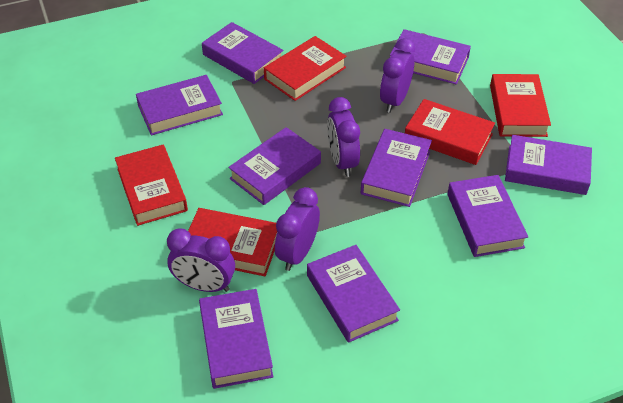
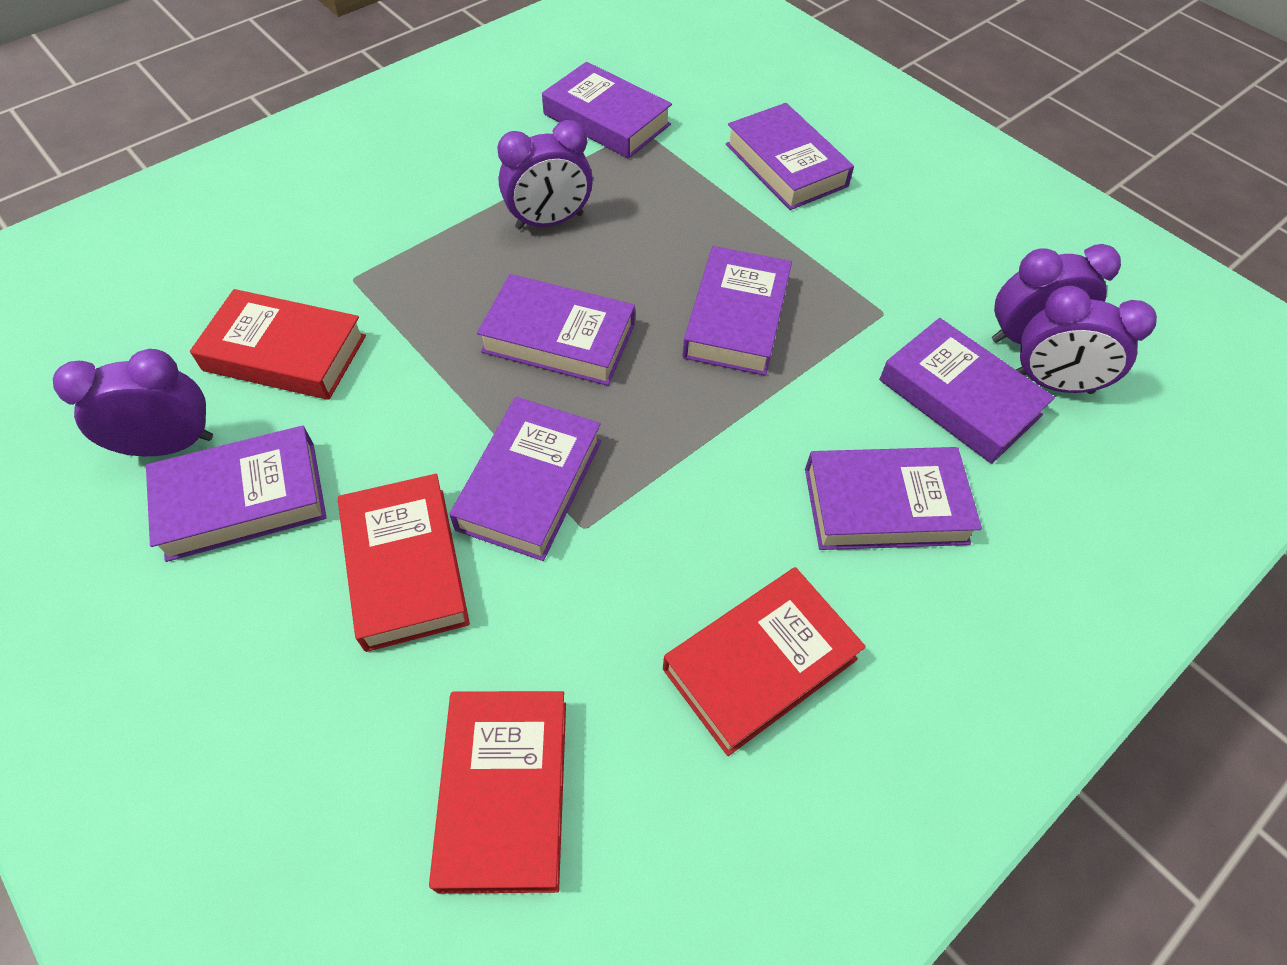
purple book: [136,75,223,135] [199,289,273,389] [202,22,283,84] [228,127,321,205] [307,245,400,343] [361,129,432,207] [390,29,471,85] [447,175,528,257] [505,135,592,195] = 9 -> [146,426,326,562] [449,397,601,561] [477,274,635,386] [542,62,672,159] [682,246,792,376] [726,103,854,210] [805,447,982,550] [879,318,1055,464] = 8
red book: [115,145,188,226] [188,208,277,276] [264,36,347,101] [405,99,495,165] [490,74,551,137] = 5 -> [190,289,366,400] [338,474,470,652] [429,691,566,894] [663,567,866,756] = 4

